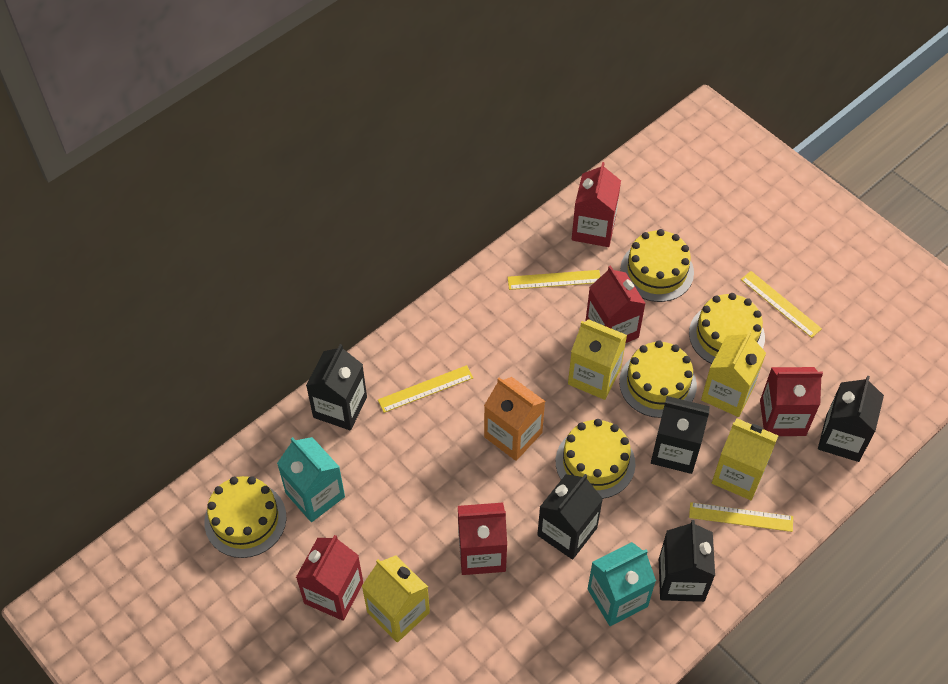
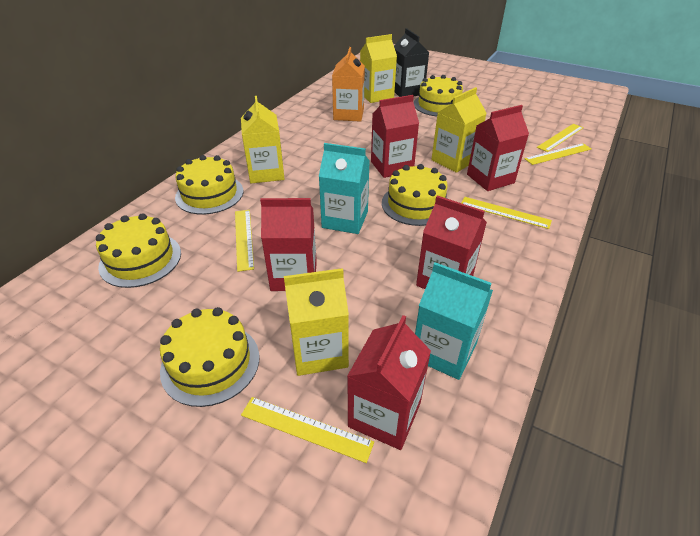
black carton: [306,344,367,430] [537,474,603,560] [651,396,710,474] [659,520,715,602] [818,376,884,462] = 5 -> [394,28,429,97] = 1
yellow ruler: [378,365,473,413] [507,270,601,290] [689,502,793,532] [741,271,822,338] = 4 -> [235,210,254,272] [241,397,374,463] [461,197,552,229] [524,143,592,165] [537,124,584,152] = 5

